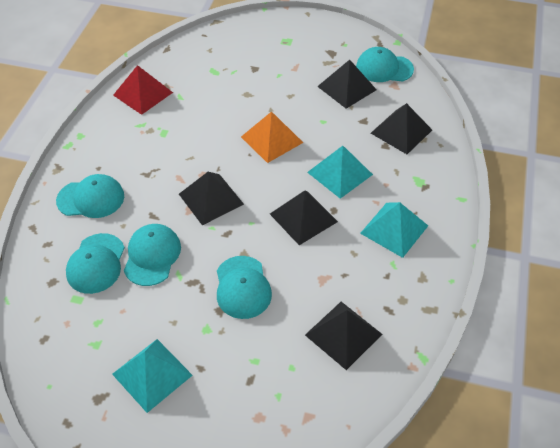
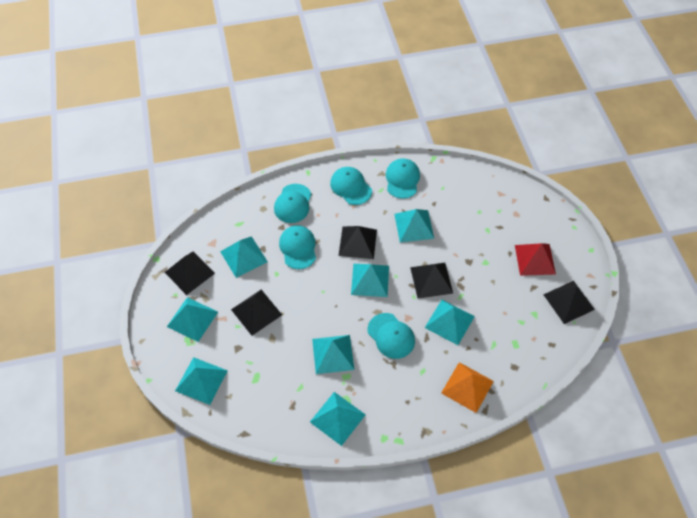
turquoise pyramid: [112,339,193,413] [307,146,373,199] [360,202,428,258] = 3 -> [167,297,218,342] [175,357,228,405] [220,236,268,278] [310,392,366,446] [312,335,354,374] [351,264,389,297] [394,209,434,242] [425,300,475,345] = 8

